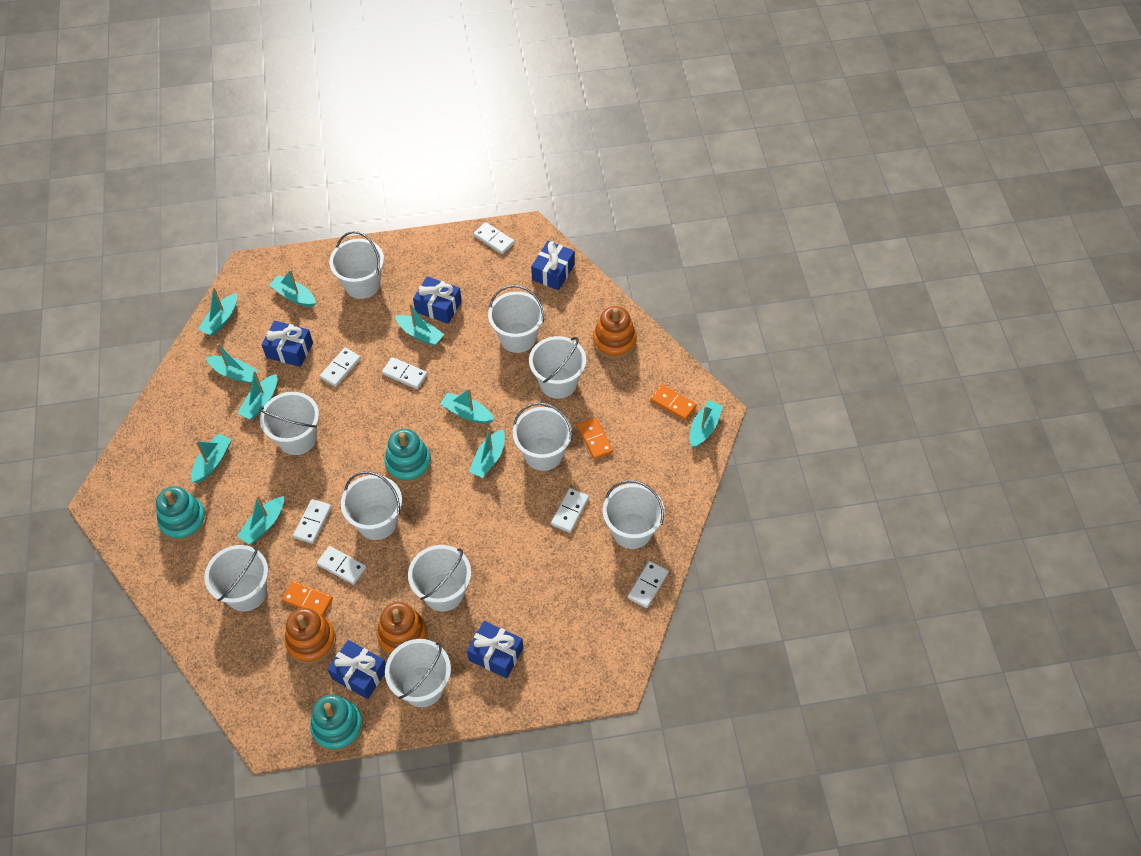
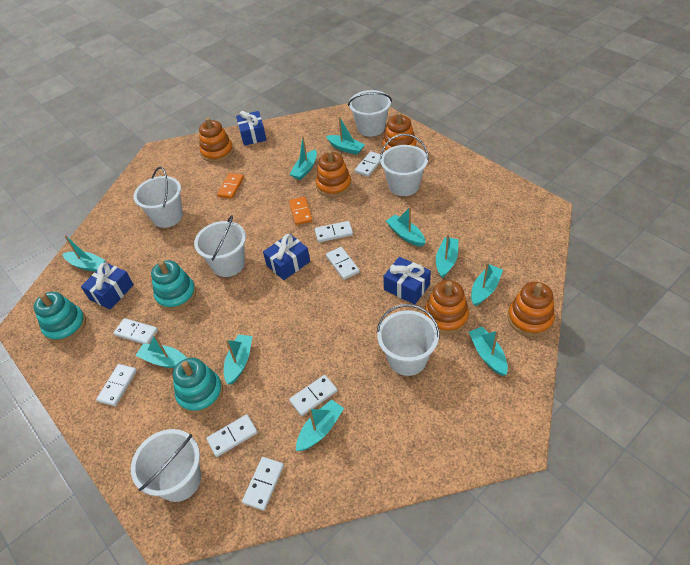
blue gift: [261,321,313,367] [327,640,386,699] [413,276,462,324] [467,621,523,678] [531,241,575,290] = 5 -> [81,263,134,309] [236,111,266,146] [263,234,310,280] [383,257,431,305] = 4
orange domino: [282,581,333,616] [577,417,613,460] [650,385,697,420] = 3 -> [217,173,244,199] [289,197,312,225] = 2
orange stacking toy: [285,608,336,664] [377,602,428,655] [593,306,637,359] = 3 -> [199,118,234,163] [316,150,351,197] [382,112,416,152] [424,280,469,334] [508,282,555,337] = 5
white bucket: [204,545,268,611] [259,392,319,455] [329,231,384,299] [341,471,402,540] [385,639,451,707] [408,545,471,612] [488,285,544,353] [513,402,572,471] [529,336,586,399] [603,480,664,549] = 10 -> [131,429,201,502] [133,167,183,228] [194,215,246,277] [348,90,392,137] [376,304,440,376] [380,134,429,196] = 6
white domino: [293,499,332,544] [317,546,366,585] [320,348,361,387] [382,357,427,389] [473,222,515,254] [551,488,589,533] [628,561,669,608] = 7 -> [96,364,137,406] [114,318,158,344] [206,414,257,457] [242,457,284,511] [289,375,338,416] [315,221,353,242] [326,247,360,280] [355,151,381,177] = 8

